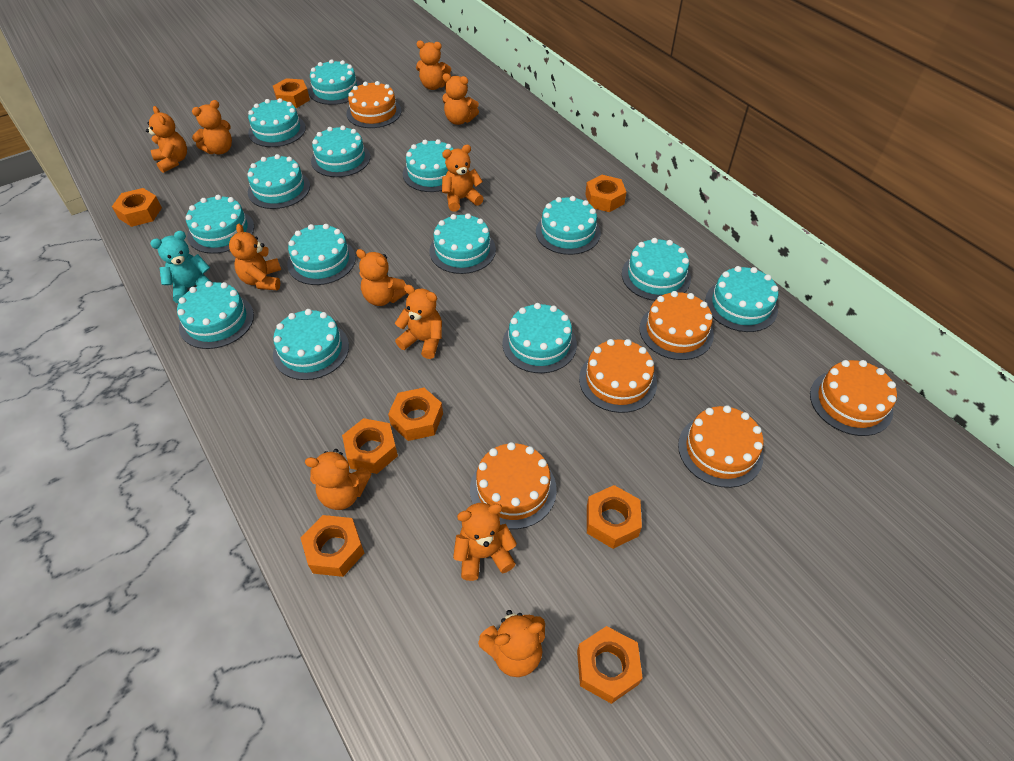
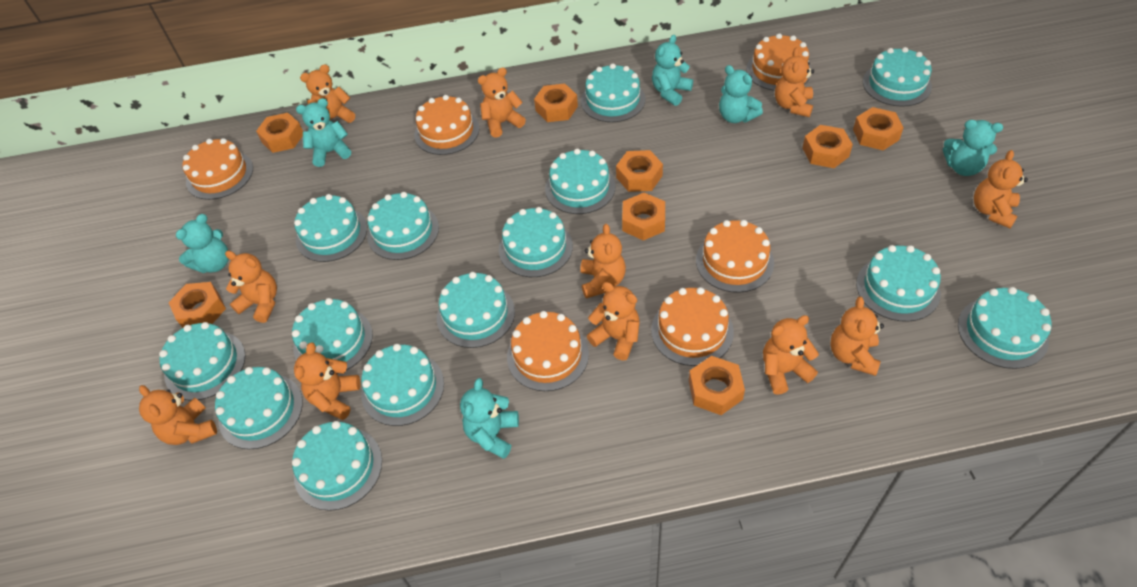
turquoise teddy bear: [150,231,210,303] = 1 -> [176,214,229,273] [296,98,351,167] [460,378,519,459] [652,35,693,106] [719,65,763,123] [943,120,1003,176] = 6

